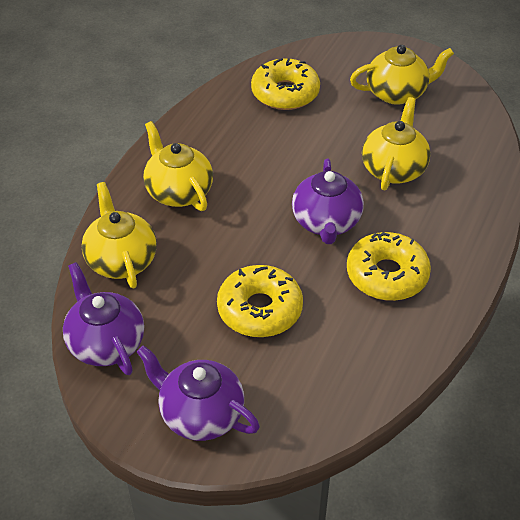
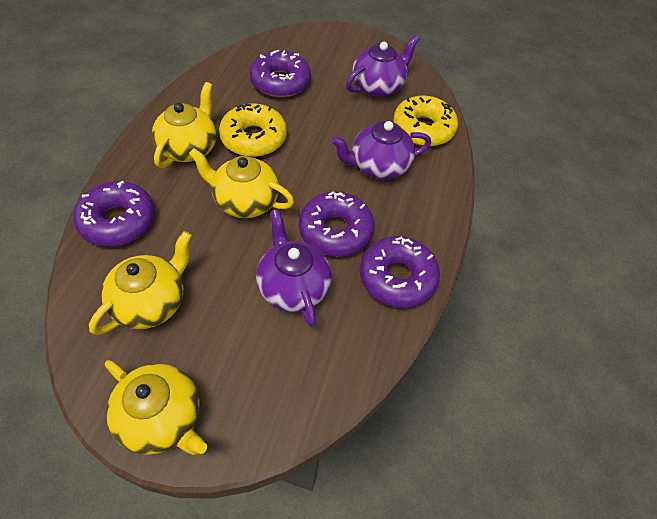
purple donut: none = 0 -> [73,181,155,246] [250,50,311,97] [299,191,374,257] [360,236,440,308] = 4
yellow donut: [217,265,303,337] [251,58,320,110] [347,232,431,301] = 3 -> [219,103,287,157] [393,95,458,146] = 2

